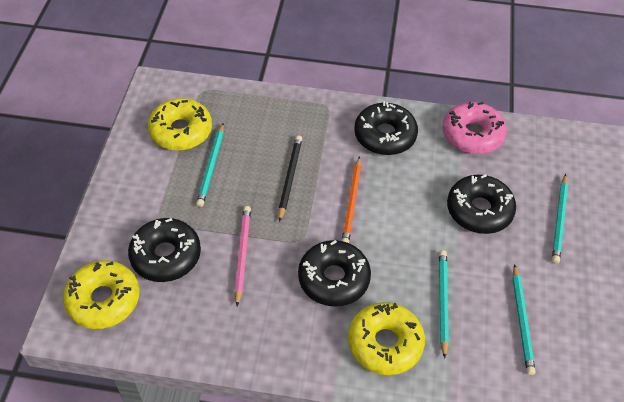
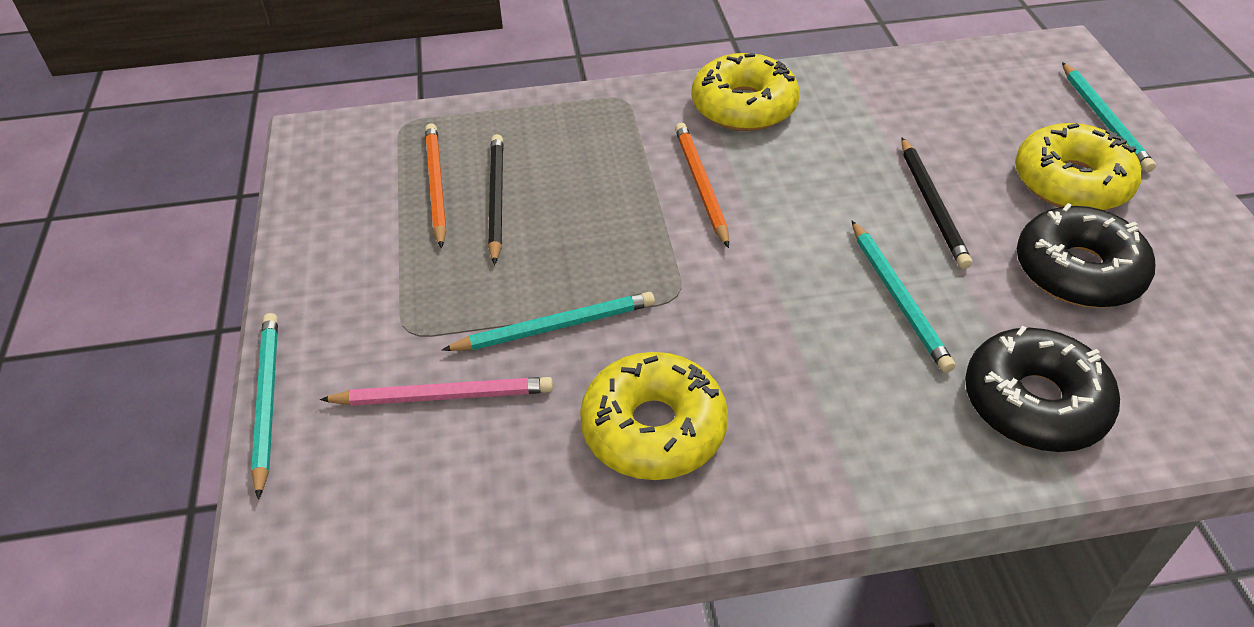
black donut: [128,218,201,282] [298,240,371,307] [354,101,418,155] [447,174,516,234] = 4 -> [965,326,1120,452] [1017,203,1155,308] = 2
black pencil: [278,135,302,222] = 1 -> [488,134,503,265] [901,138,972,269] = 2
orange pencil: [342,156,361,243] = 1 -> [425,123,447,248] [675,123,729,248] = 2
pink donut: [442,102,507,154] = 1 -> none = 0

